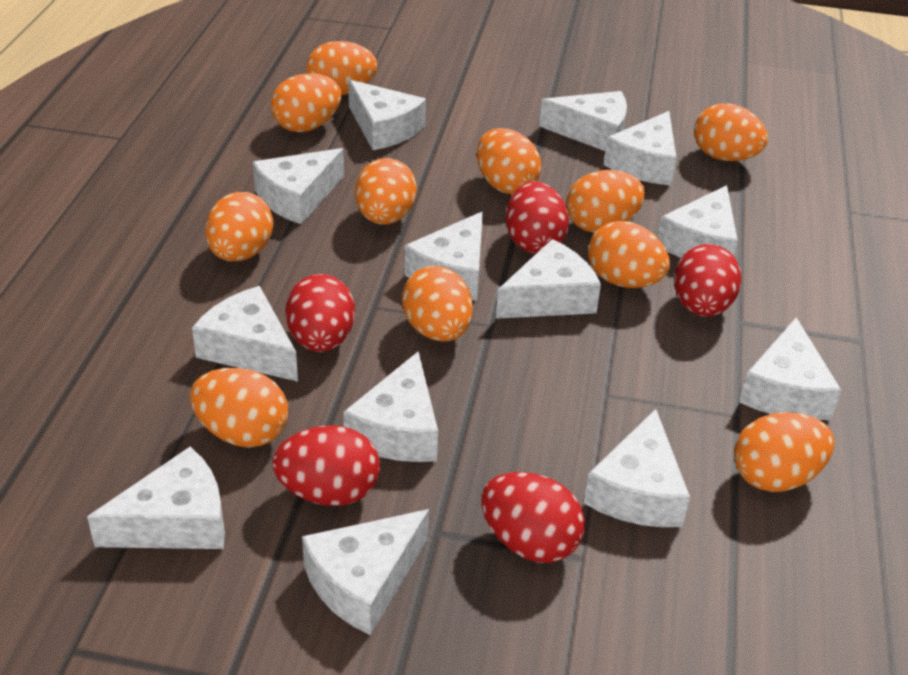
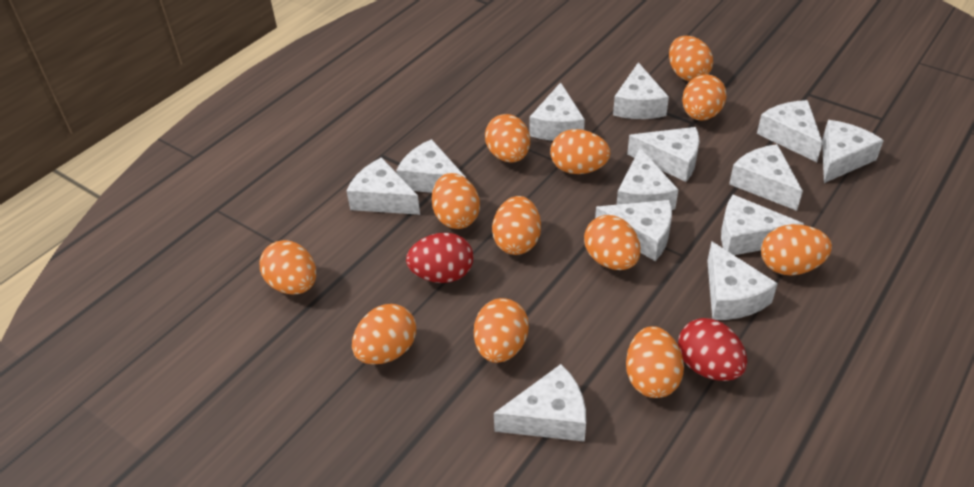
orange egg: [190,368,288,448] [205,192,273,261] [271,73,341,132] [306,41,377,95] [355,158,417,225] [402,266,473,342] [477,128,542,194] [567,170,645,233] [588,221,670,288] [694,103,768,161] [734,412,834,492] = 11 -> [260,240,316,295] [352,304,416,365] [432,173,480,229] [474,298,529,363] [485,114,530,162] [492,196,541,255] [550,129,610,174] [584,215,641,270] [626,326,684,398] [669,36,713,81] [682,74,727,121] [761,224,832,276] = 12
red egg: [272,425,380,506] [285,274,355,352] [481,472,585,563] [506,181,569,254] [674,244,741,317] = 5 -> [406,232,473,283] [678,318,747,381] = 2

